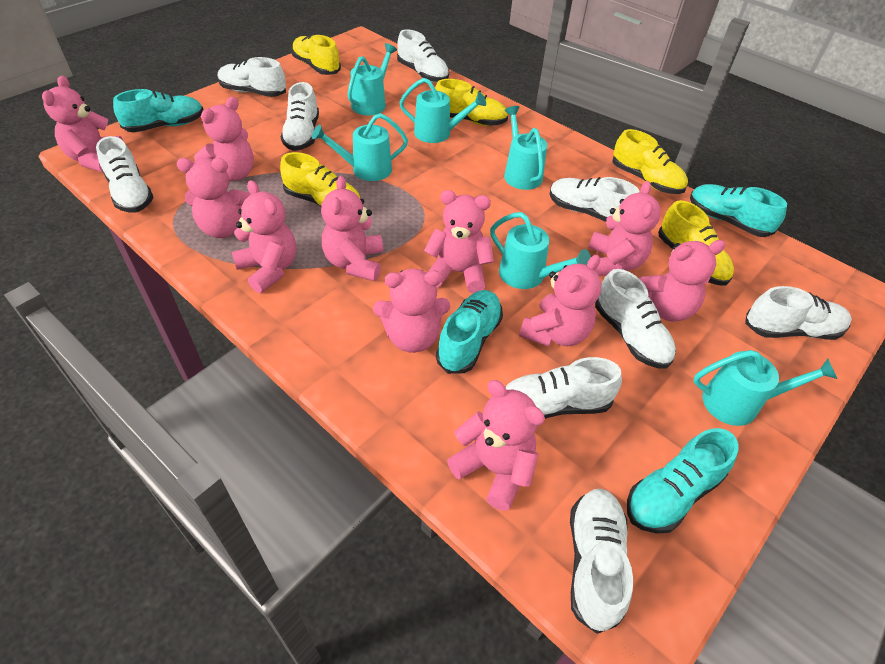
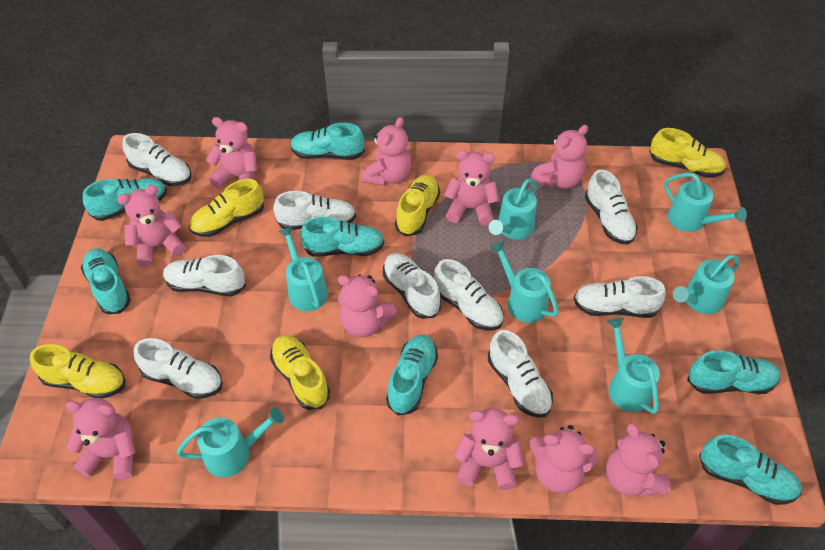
pink teddy bear: [42,75,123,172] [177,158,251,238] [194,97,254,181] [232,180,296,293] [321,176,383,281] [373,269,450,353] [424,190,494,293] [447,380,545,511] [519,255,601,347] [588,181,661,276] [639,240,725,322] = 11 -> [65,398,135,480] [117,185,186,267] [206,117,257,188] [338,275,397,337] [362,117,411,186] [444,150,499,226] [454,408,524,490] [529,425,599,493] [531,125,588,189] [606,423,671,497] = 10
turquoise shoe: [113,89,203,132] [436,290,503,374] [627,428,739,534] [690,184,787,237] = 4 -> [81,248,131,314] [83,178,167,221] [290,123,365,160] [300,217,384,256] [386,334,438,415] [687,350,781,394] [699,435,802,505] = 7
turquoise watering can: [312,113,408,181] [347,43,397,115] [399,78,486,143] [490,212,591,289] [504,106,547,190] [693,350,837,426] = 6 -> [177,407,284,477] [279,226,328,311] [489,178,537,240] [490,241,559,323] [607,318,660,414] [664,173,747,232] [673,254,740,314] = 7

